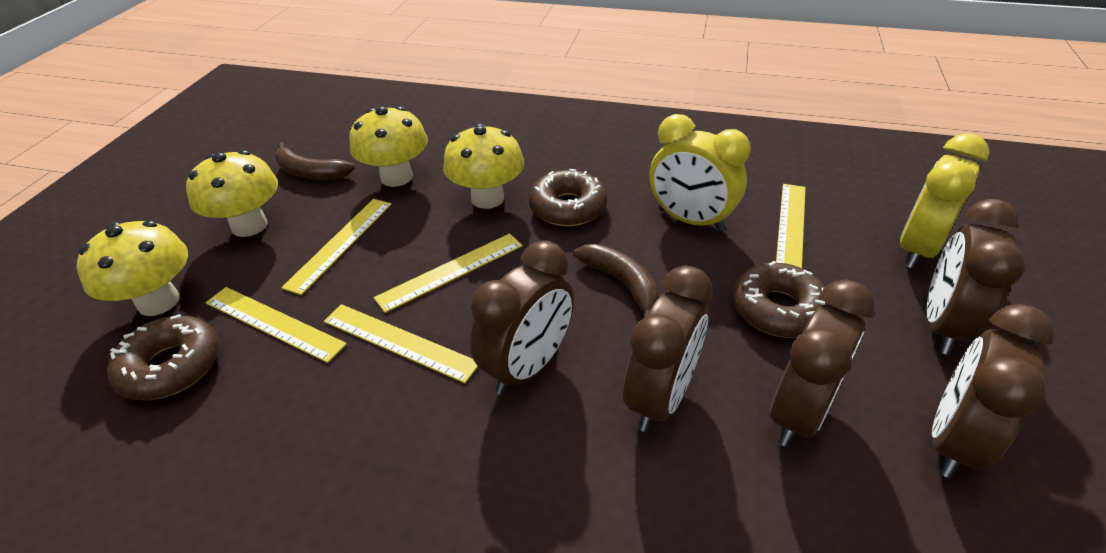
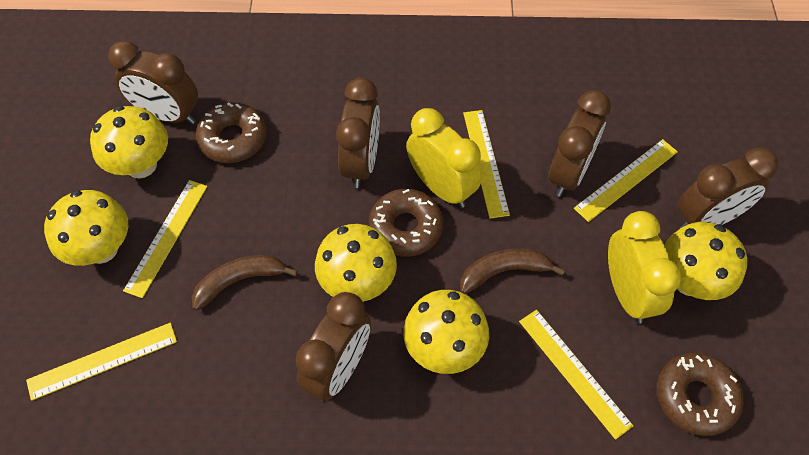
yellow mushroom: [76,220,188,316] [186,150,278,237] [350,106,428,187] [443,124,524,209] = 4 -> [44,190,128,266] [90,106,168,178] [315,224,397,302] [403,290,489,374] [664,222,747,300] = 5

